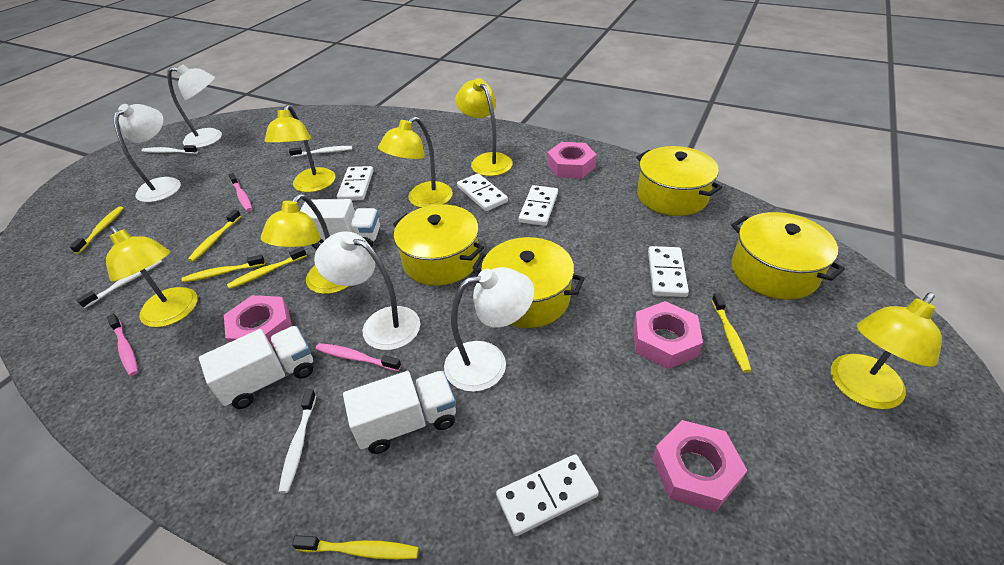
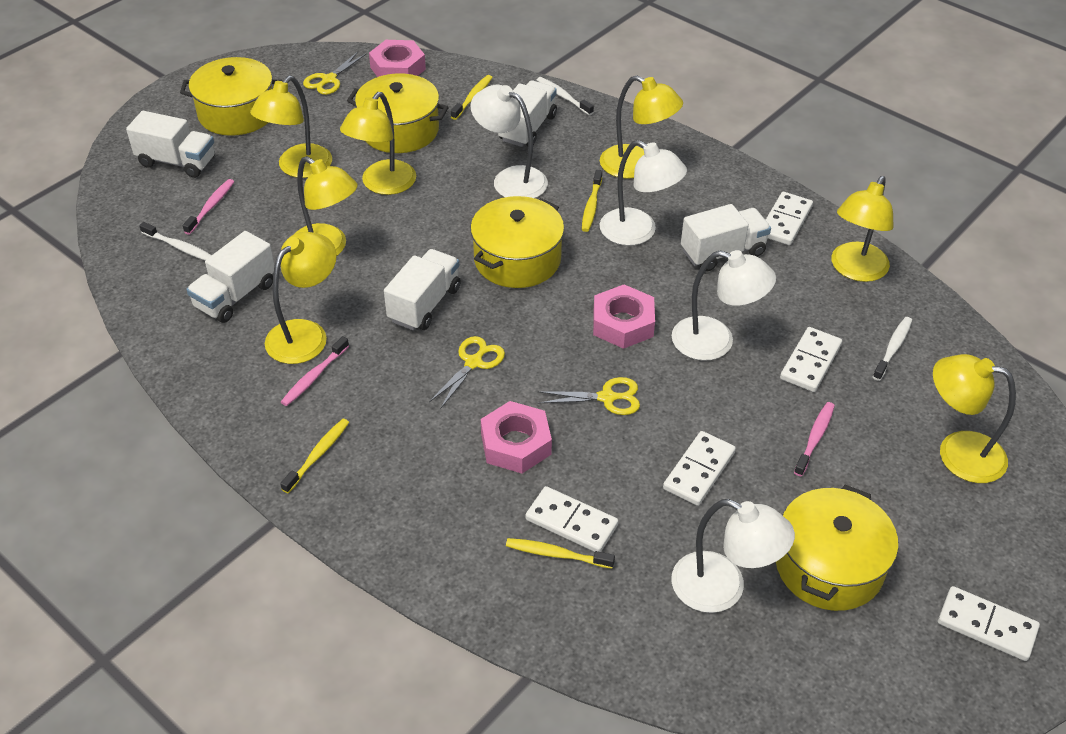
pink nut: [224,295,292,348] [547,142,597,179] [633,301,703,369] [652,420,748,512] = 4 -> [369,40,426,77] [481,401,552,474] [593,285,655,349] = 3
white toothbrush: [77,260,162,308] [141,145,198,154] [279,389,316,493] [289,146,352,157] = 4 -> [139,222,212,260] [537,77,594,115] [873,317,912,381] = 3
white truck: [199,326,313,409] [300,199,380,249] [343,371,456,454] = 3 -> [126,111,215,178] [186,231,275,323] [384,249,461,330] [498,80,557,147] [681,204,771,272] = 5
yellow lamp: [106,226,197,327] [261,194,349,294] [265,105,336,192] [378,116,453,208] [455,78,513,176] [831,293,942,409] = 6 -> [250,76,332,178] [265,232,337,364] [293,156,358,256] [340,92,416,195] [600,75,683,179] [831,176,894,282] [933,354,1016,483] = 7
yellow scissors: none = 0 -> [303,52,366,95] [429,336,505,408] [537,377,640,415] = 3
yellow toothbrush: [70,206,124,254] [182,255,265,283] [188,209,241,262] [227,247,307,289] [292,535,419,559] [712,293,751,372] = 6 -> [280,419,349,493] [451,75,493,120] [506,538,615,569] [582,170,602,232] = 4

